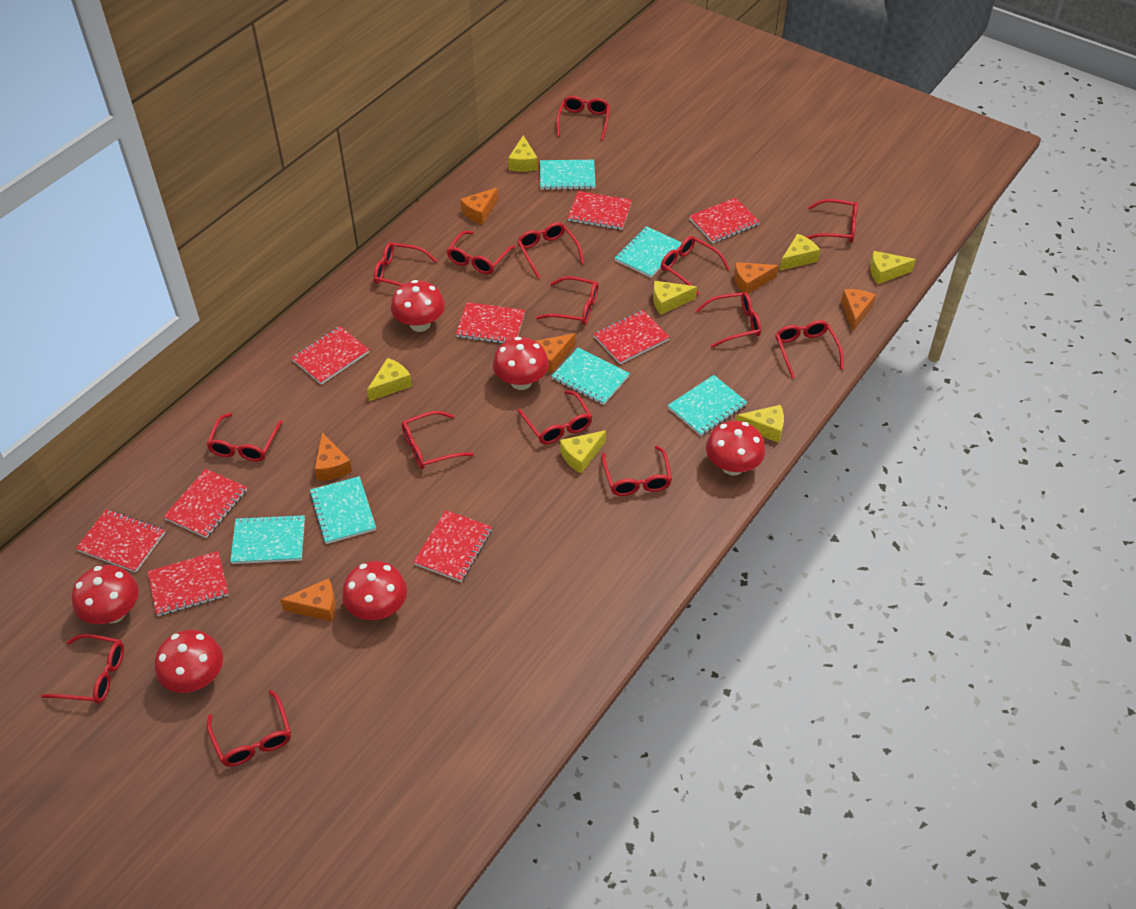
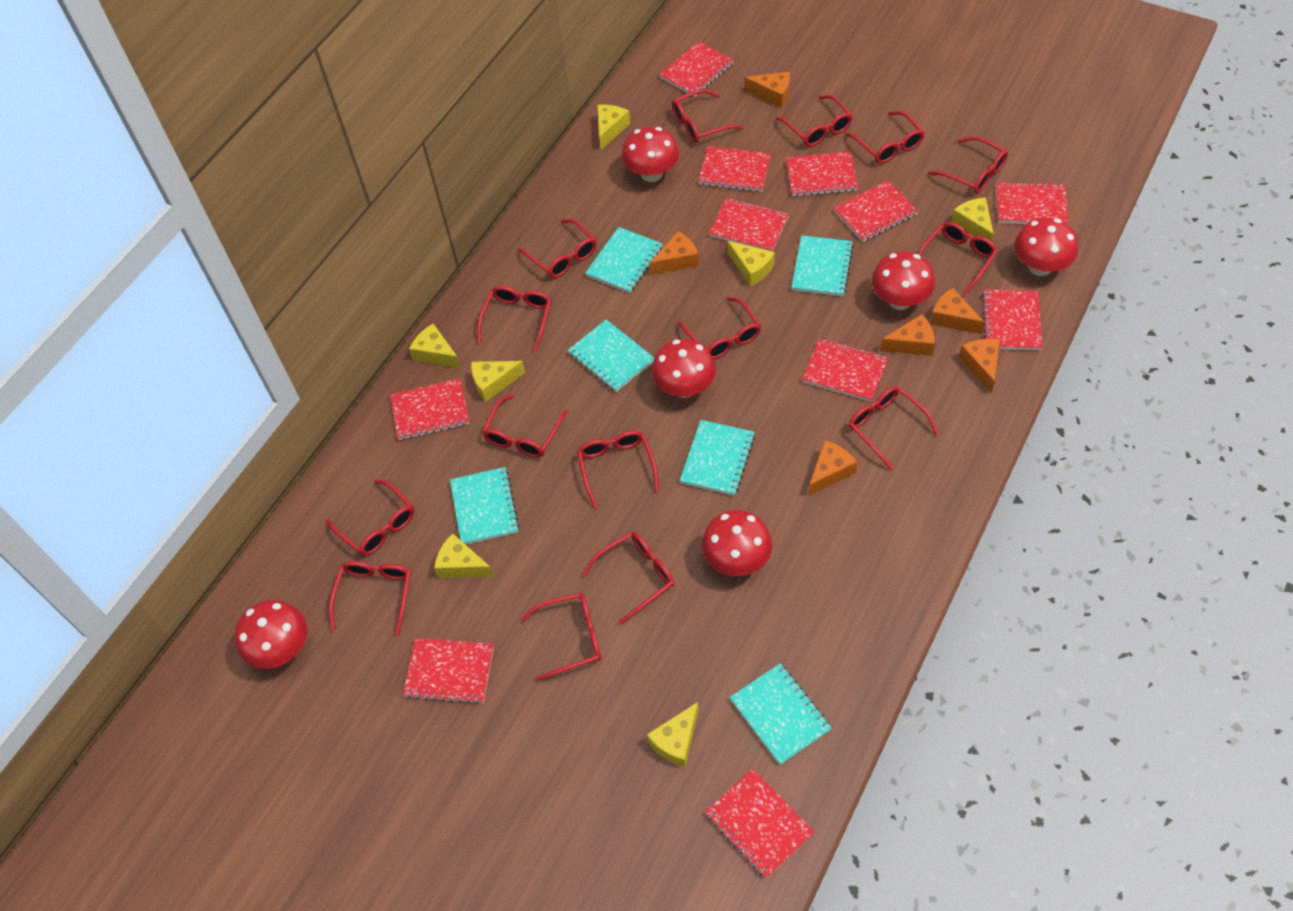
red notebook: [76,509,165,572] [148,551,229,616] [164,469,247,538] [291,326,369,385] [414,510,492,582] [456,302,525,343] [568,191,632,230] [594,310,670,364] [689,198,760,243] = 9 -> [390,378,470,440] [403,638,494,704] [659,41,734,97] [698,146,771,192] [705,768,814,879] [709,198,789,252] [786,152,858,197] [802,338,889,402] [834,180,918,242] [982,289,1043,350] [997,181,1068,224] = 11

